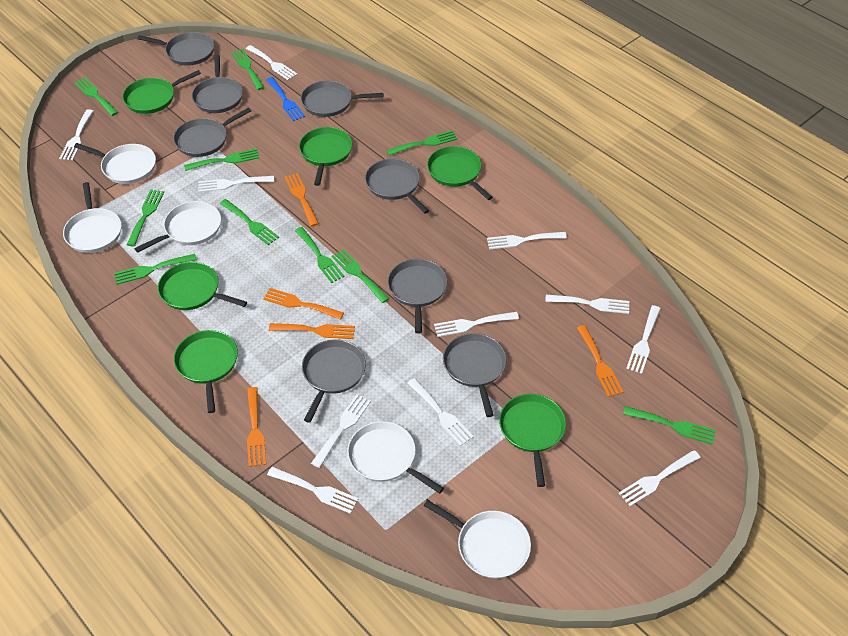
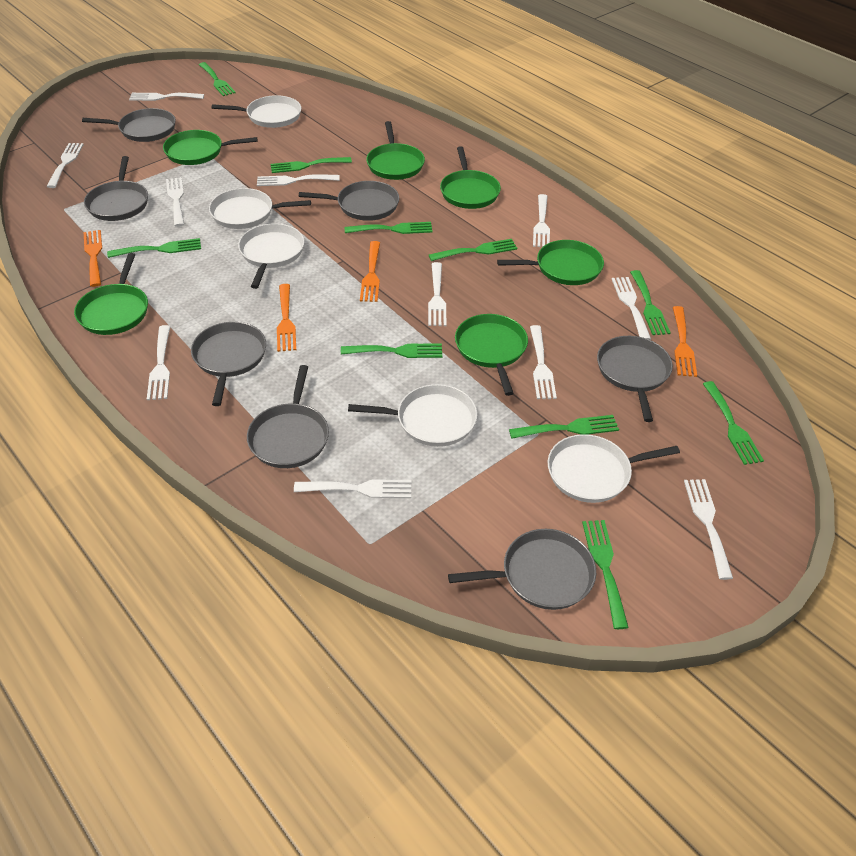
blue fork: [266,77,305,121] = 1 -> none = 0
grey pan: [137,32,214,66] [173,107,251,157] [192,55,243,113] [301,81,383,117] [302,339,366,423] [365,158,429,214] [387,259,447,334] [443,333,507,417] = 8 -> [82,108,176,142] [84,156,148,221] [191,322,266,406] [247,365,329,468] [299,181,399,221] [448,529,596,610] [597,336,673,422] = 7
orange fork: [247,387,266,467] [263,288,344,320] [269,323,355,339] [285,173,319,227] [577,325,623,397] = 5 -> [83,230,102,287] [277,284,296,352] [360,241,380,302] [673,306,697,377] = 4

